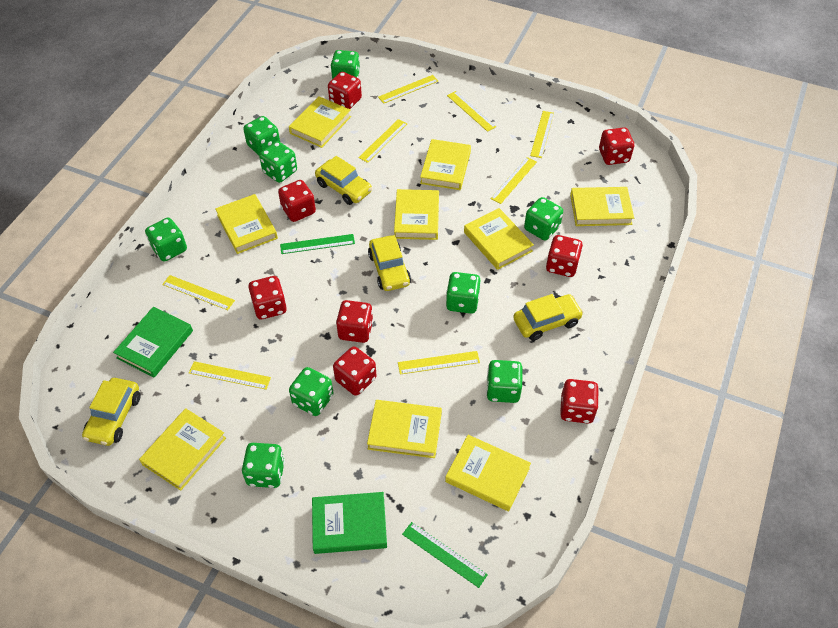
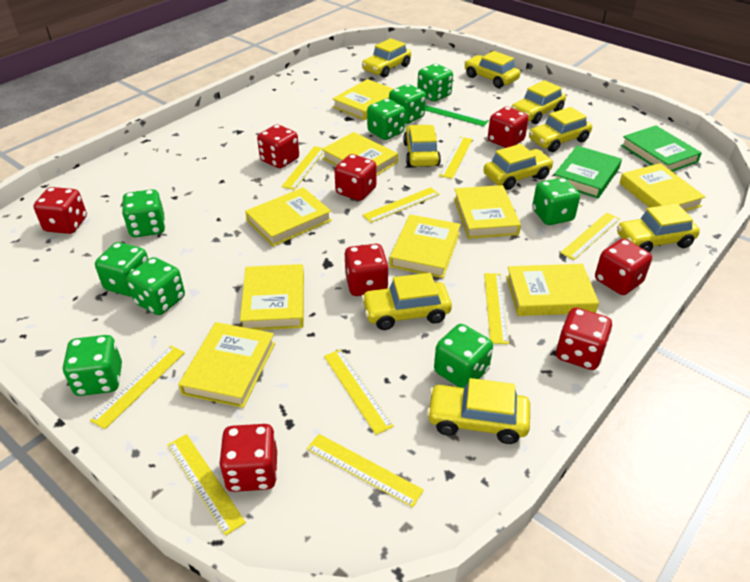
green ruler: [280,234,355,254] [402,522,488,588] = 2 -> [425,103,489,126] = 1
yellow car: [82,378,141,446] [315,156,372,205] [368,235,411,291] [513,294,584,341] = 4 -> [361,273,452,330] [362,38,411,78] [403,125,441,167] [427,378,530,444] [464,51,520,88] [484,144,554,190] [511,80,566,124] [529,107,592,152] [617,203,700,252] = 9
yellow ruler: [162,275,235,310] [189,361,271,390] [358,119,407,163] [378,75,438,104] [398,351,480,374] [447,91,496,132] [490,157,537,204] [530,111,554,158] = 8 -> [90,345,185,429] [167,434,246,536] [282,146,324,190] [307,434,424,507] [324,349,394,435] [362,187,439,223] [439,137,473,179] [484,273,509,344] [560,213,620,260] = 9

